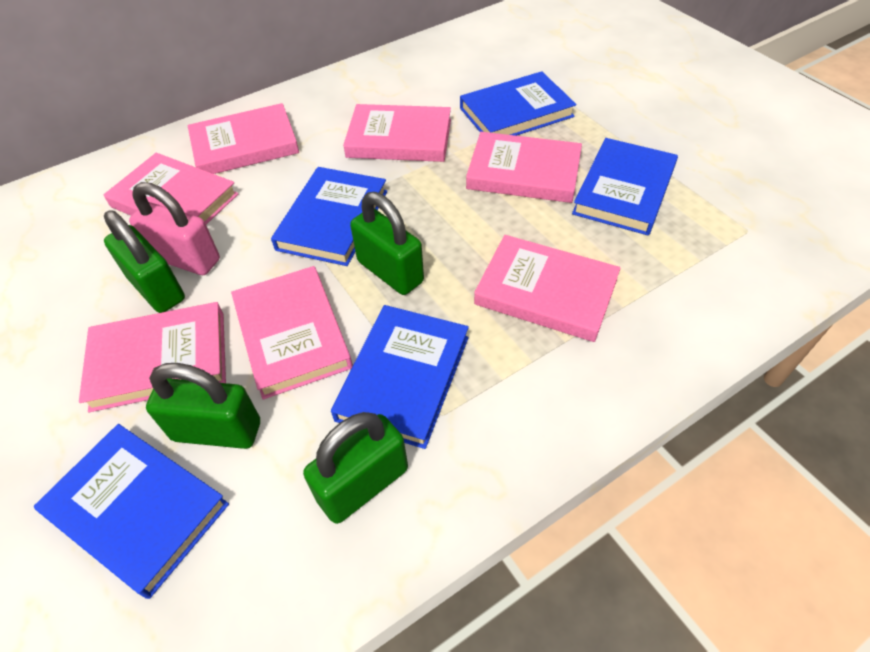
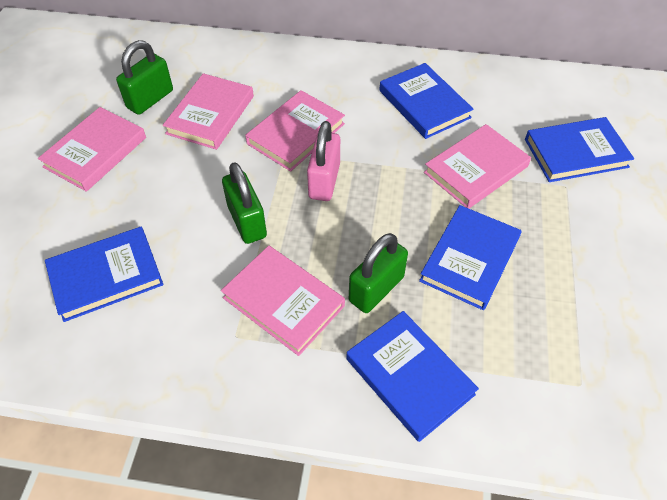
green padlock: [104,210,185,313] [146,363,260,449] [303,412,408,524] [350,192,424,295] = 4 -> [116,40,173,115] [222,162,267,244] [349,233,408,313] = 3
pink book: [79,302,226,412] [104,153,239,224] [188,103,299,174] [231,266,353,399] [343,104,451,162] [466,132,582,203] [474,235,621,342] = 7 -> [38,107,146,192] [163,73,254,150] [221,246,345,356] [245,90,345,172] [424,124,531,208] = 5

